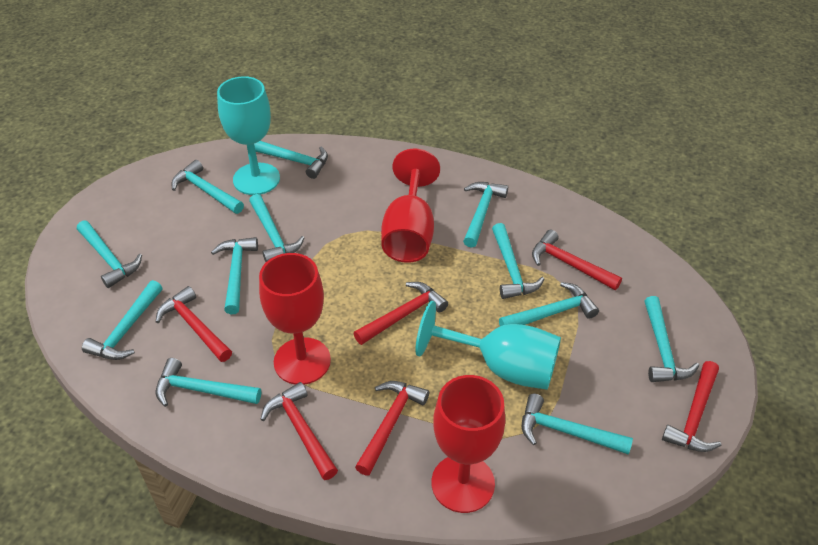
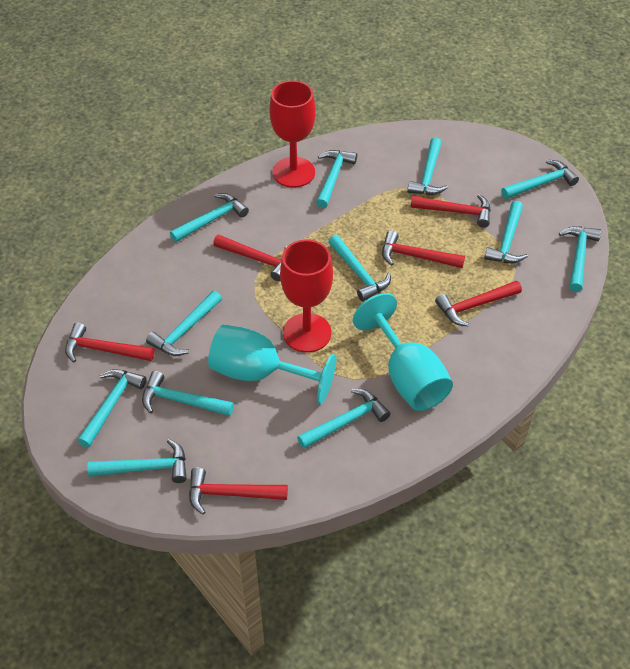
red goblet: [259,253,331,385] [381,149,440,263] [432,375,505,513] = 3 -> [269,80,316,188] [280,240,333,352] = 2

